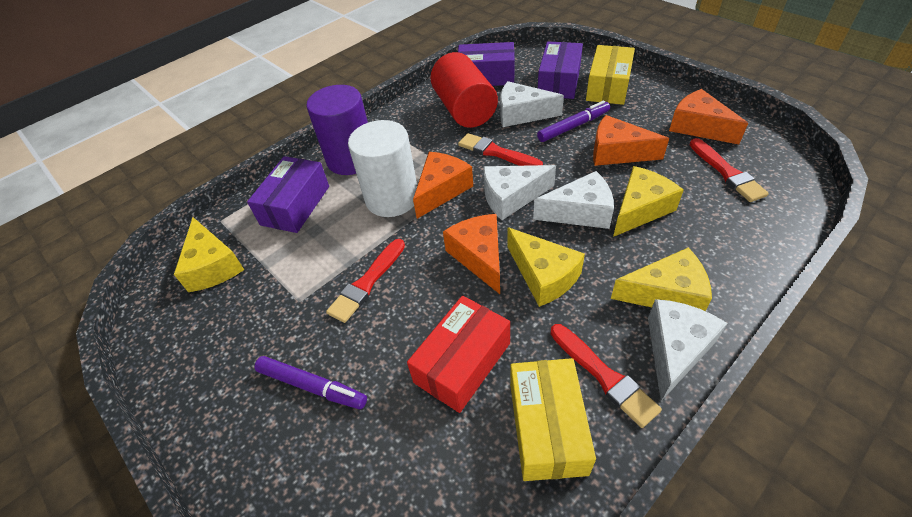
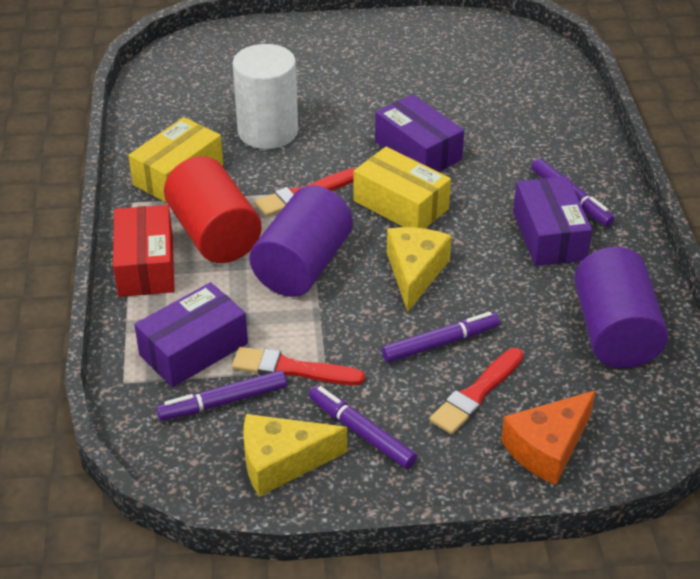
orange cheese: [413,152,473,219] [443,214,500,294] [593,115,669,166] [669,89,748,144] = 4 -> [501,390,596,485] = 1
purple cylinder: [306,85,368,175] = 1 -> [250,185,353,297] [574,247,668,368] = 2
purple marker: [254,356,367,409] [537,101,610,142] = 2 -> [156,370,287,421] [309,385,417,469] [382,312,500,363] [531,158,615,227] = 4
red brush: [326,239,405,323] [458,133,543,166] [550,324,662,428] [689,138,769,202] = 4 -> [232,347,365,385] [255,168,355,217] [430,348,524,434] = 3
white cheese: [483,165,556,220] [500,81,564,127] [533,171,614,229] [648,299,728,401] = 4 -> none = 0
yellow cheese: [174,217,244,292] [507,227,585,307] [611,247,712,311] [613,166,684,237] = 4 -> [244,414,347,497] [387,227,452,312] = 2

